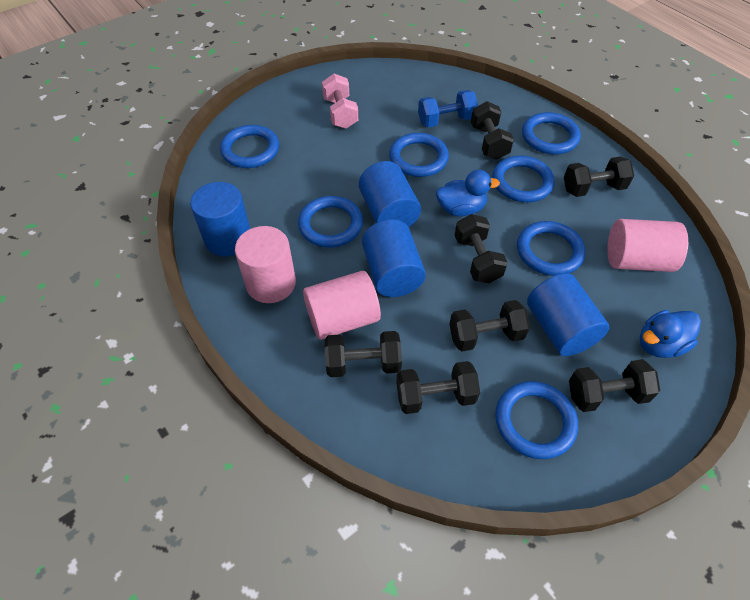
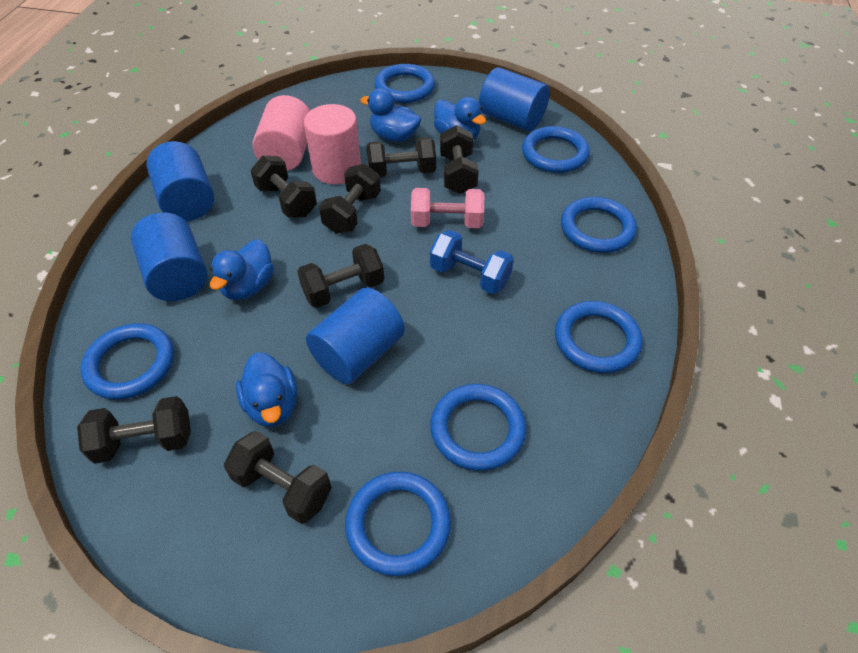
blue duck: [436,170,500,216] [640,310,701,358] = 2 -> [210,239,274,300] [236,352,297,427] [360,88,421,142] [434,97,486,140] = 4
pink cylinder: [235,226,296,303] [303,271,381,340] [607,219,688,272] = 3 -> [252,95,310,171] [304,104,361,185] = 2

